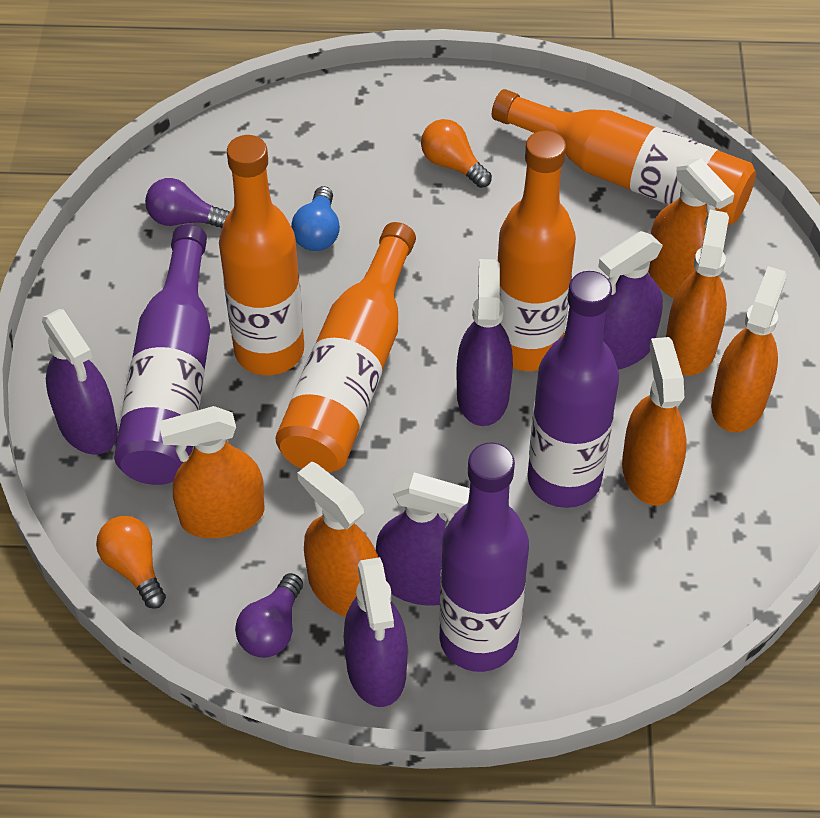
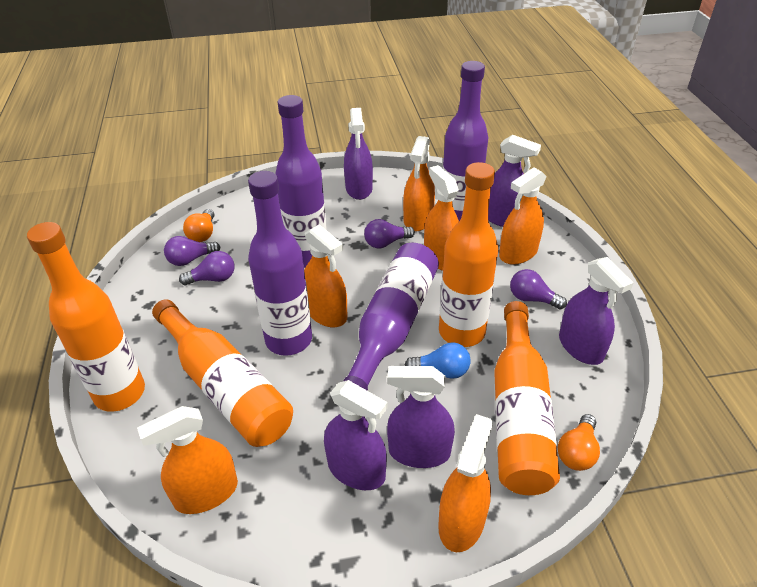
purple bottle: [114,224,211,485] [439,442,529,672] [527,271,619,508] = 3 -> [248,171,312,356] [275,95,327,268] [343,243,439,391] [443,61,488,221] = 4
purple light bulb: [145,178,230,228] [235,573,303,658] = 2 -> [164,236,220,266] [179,251,234,285] [364,219,415,248] [510,269,567,310] = 4

